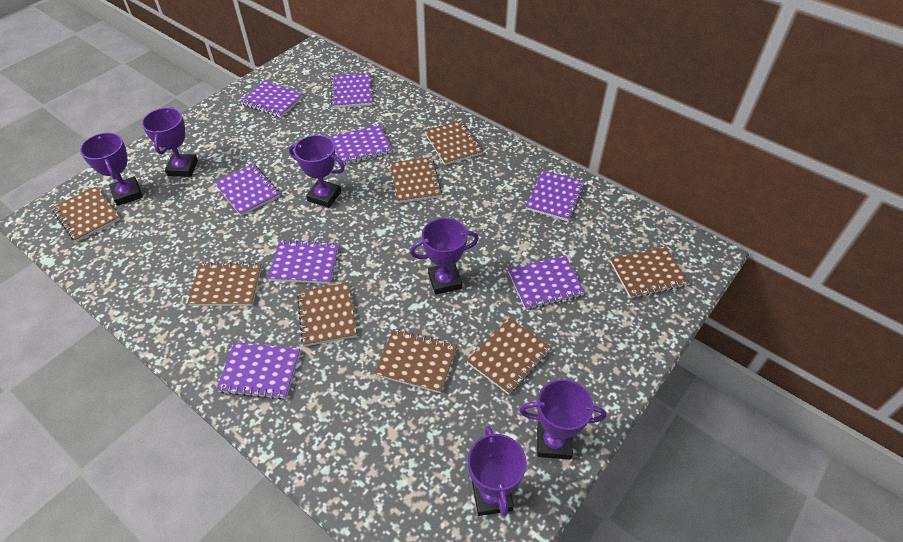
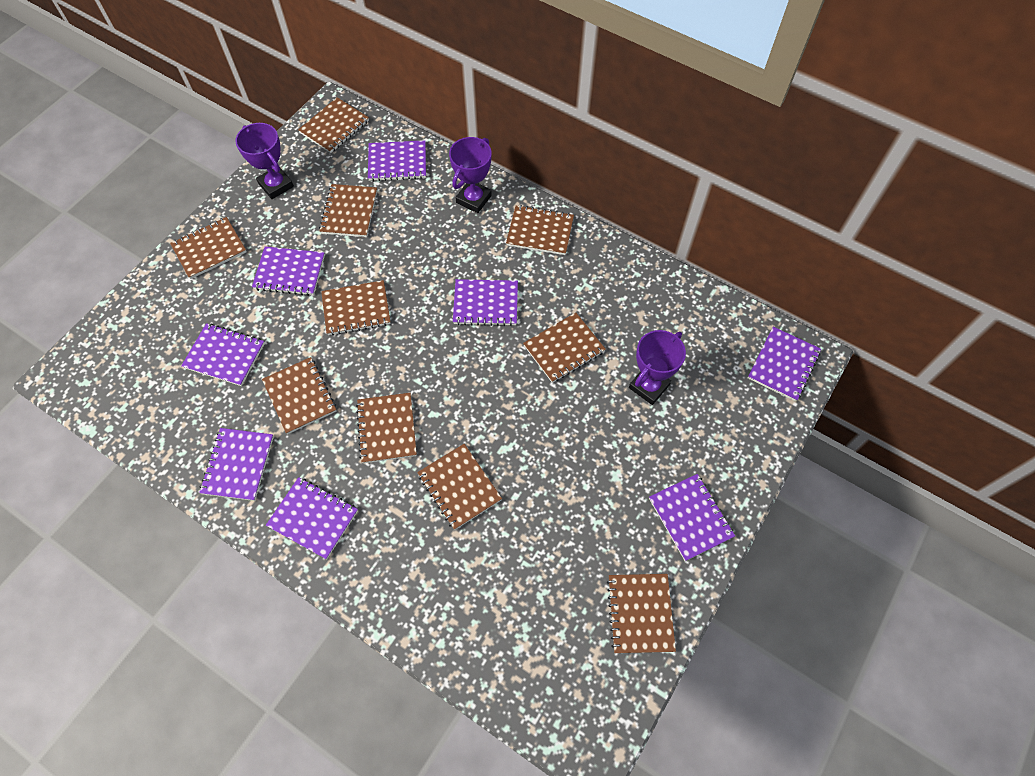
brown notebook: [52,187,120,242] [187,262,262,306] [297,283,357,346] [374,329,457,393] [390,157,442,203] [425,120,483,165] [466,318,551,395] [610,246,689,298] = 8 -> [170,217,246,279] [262,357,336,434] [298,97,369,153] [319,184,377,237] [321,280,391,335] [356,393,417,463] [417,444,502,530] [506,205,574,255] [523,313,606,383] [607,574,676,653] = 10
purple trophy: [80,133,143,206] [142,107,198,177] [289,135,345,208] [410,218,479,295] [468,426,527,516] [520,379,606,459] = 6 -> [235,123,294,199] [449,137,492,213] [629,330,686,405] = 3

